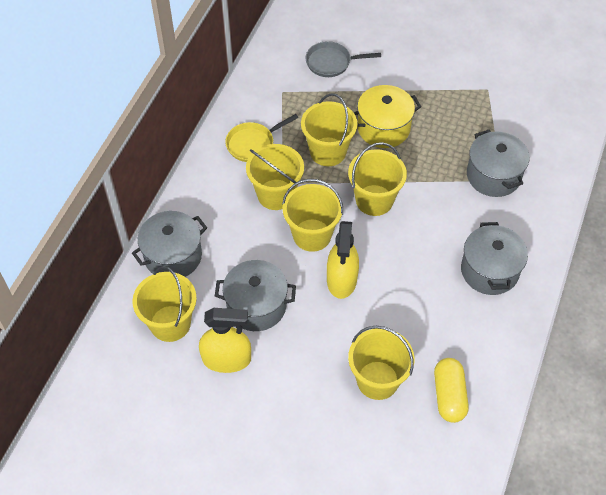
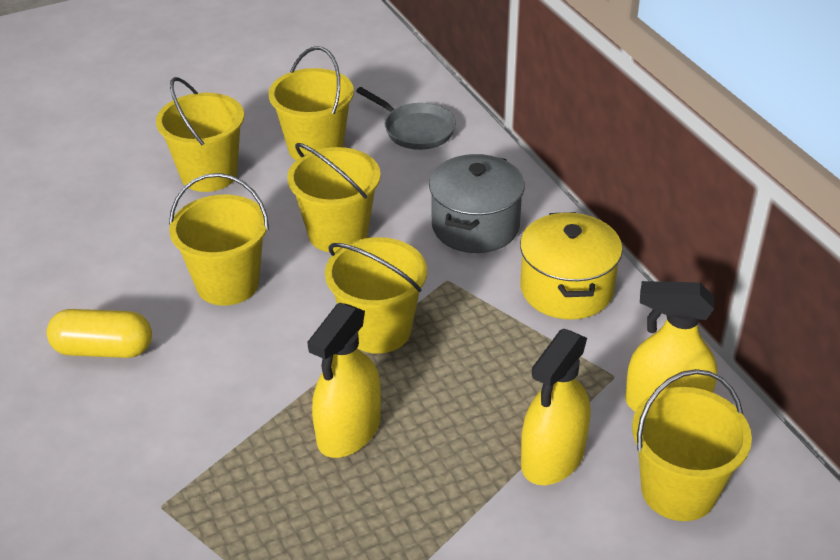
grey pot: [132,211,207,277] [215,260,296,331] [461,222,528,295] [467,130,529,197] = 4 -> [429,154,525,253] = 1
yellow pan: [225,114,298,162] = 1 -> none = 0
yellow spray bottle: [199,308,251,373] [327,221,359,299] = 2 -> [307,303,381,458] [521,328,590,485] [625,281,718,411] = 3

